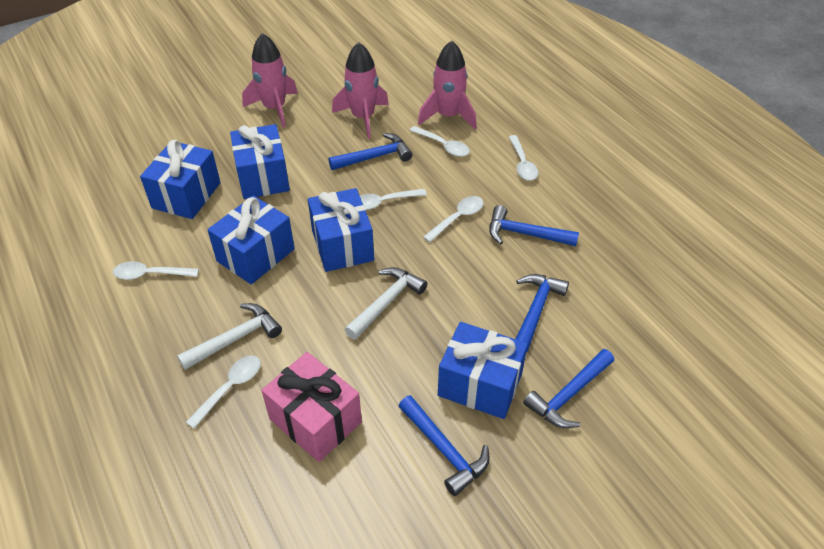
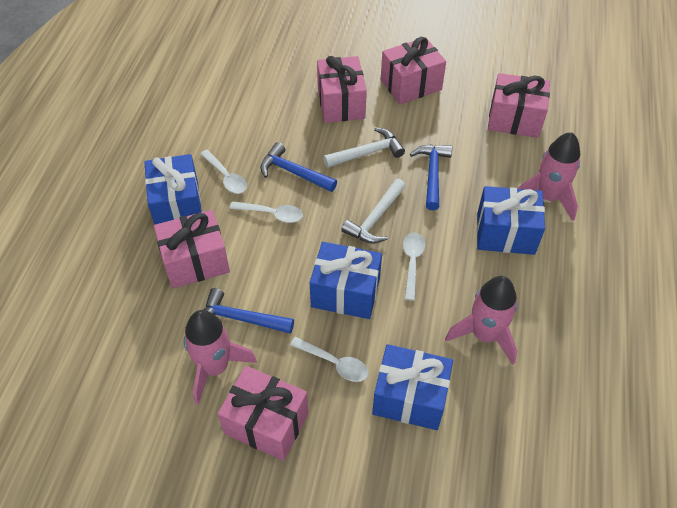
blue gift: [140,140,221,219] [207,196,295,284] [230,124,290,199] [308,188,374,272] [438,322,528,419] = 5 -> [144,154,202,225] [310,242,382,319] [372,344,453,430] [477,186,545,255] = 4
blue hammer: [328,133,413,170] [398,395,490,496] [489,205,579,246] [516,274,569,353] [523,349,614,428] = 5 -> [203,288,294,334] [260,142,337,192] [410,144,452,210] = 3
pink gift: [261,352,362,462] = 1 -> [154,210,230,289] [218,366,309,461] [317,56,367,123] [381,37,446,104] [488,73,550,138] = 5
white spoon: [113,261,199,280] [186,355,261,429] [360,189,427,210] [409,126,470,157] [423,196,484,242] [509,135,538,181] = 6 -> [200,150,247,194] [230,201,303,223] [290,337,369,382] [403,232,425,301] = 4

